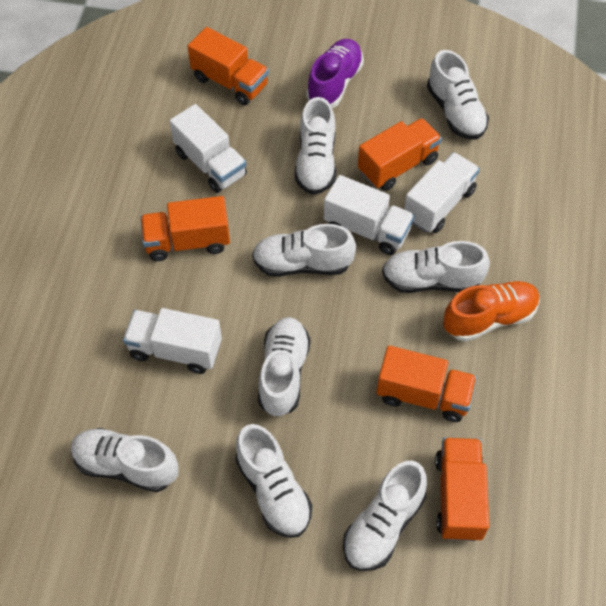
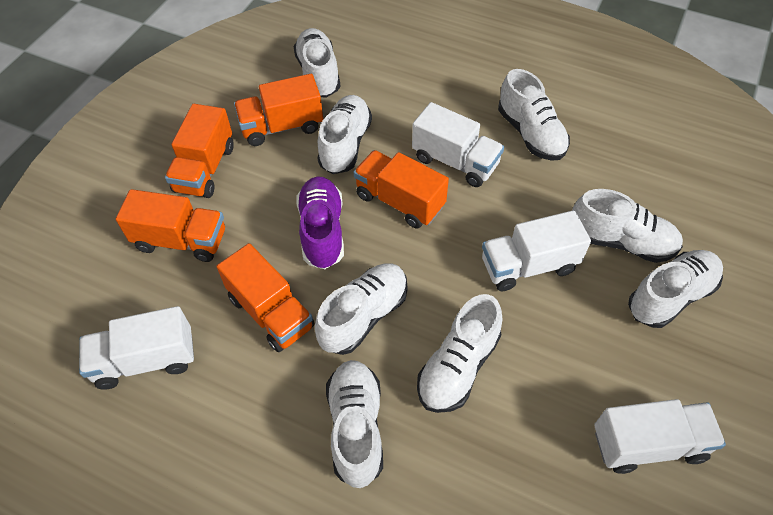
orange shoe: [443,281,540,342] = 1 -> none = 0

